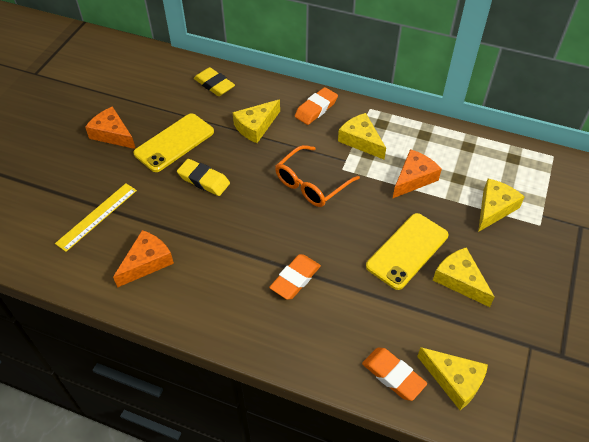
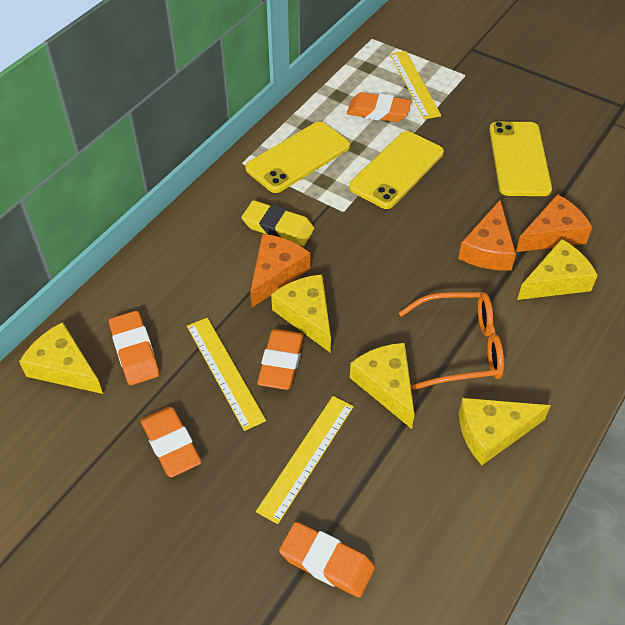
orange eraser: [269,254,321,300] [295,87,338,125] [362,347,427,401] = 3 -> [109,311,159,385] [141,406,201,477] [257,329,304,390] [279,522,375,597] [347,92,411,122] = 5
yellow eraser: [177,159,230,196] [194,67,235,96] = 2 -> [241,200,314,246] = 1
yellow phone: [133,113,214,172] [366,213,448,290] = 2 -> [245,121,350,193] [349,131,444,209] [489,121,552,196] = 3
yellow ruler: [55,183,137,252] = 1 -> [187,318,266,431] [256,396,354,524] [390,51,441,119] = 3

